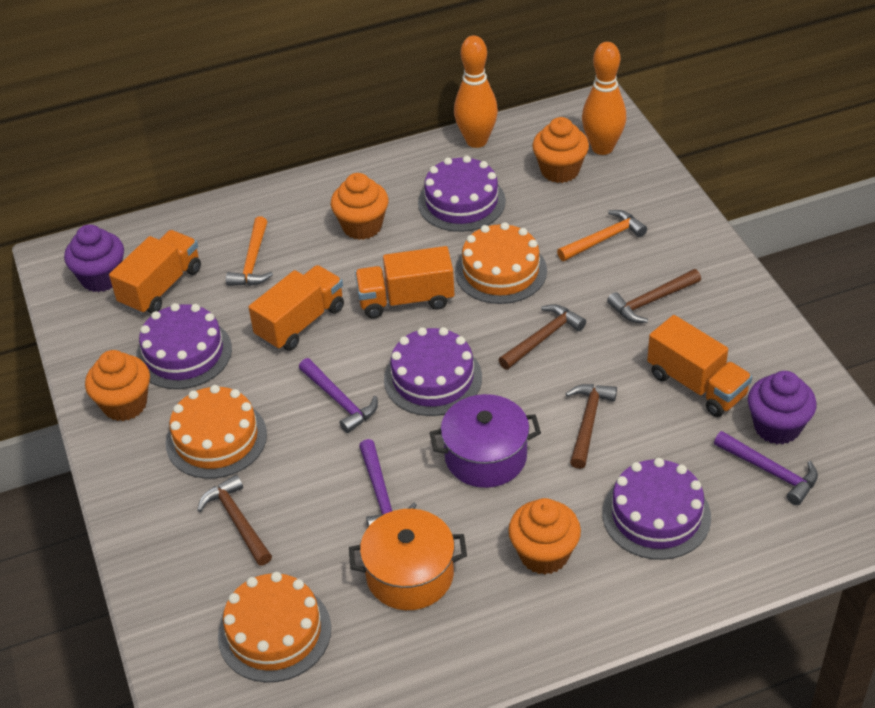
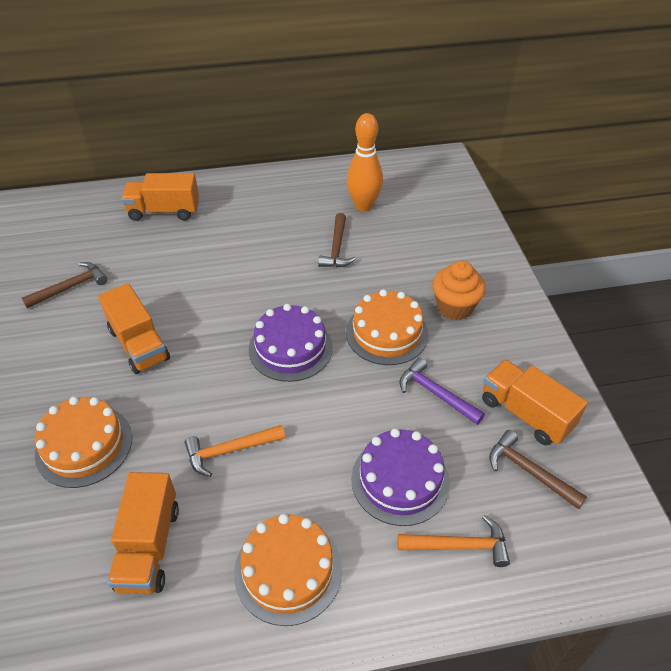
brown hammer: [197,475,272,566] [499,304,586,370] [565,384,617,469] [607,269,701,323] = 4 -> [22,262,108,308] [318,213,356,267] [489,430,587,509] = 3
orange bowling pin: [454,35,498,148] [582,42,626,155] = 2 -> [347,113,383,211] = 1
orange cupcake: [85,350,150,421] [331,173,389,240] [508,498,581,574] [532,117,589,183] = 4 -> [432,261,486,320] = 1
orange pot: [349,509,467,610] = 1 -> none = 0
purple cake: [136,303,232,389] [384,327,482,416] [418,156,506,232] [602,458,711,560] = 4 -> [249,304,333,382] [351,428,450,526] = 2
purple cupcake: [64,225,124,292] [748,371,816,444] = 2 -> none = 0
purple hammer: [299,358,378,433] [359,439,416,527] [714,431,818,505] = 3 -> [399,357,485,425] = 1
purple pot: [429,394,541,488] = 1 -> none = 0

